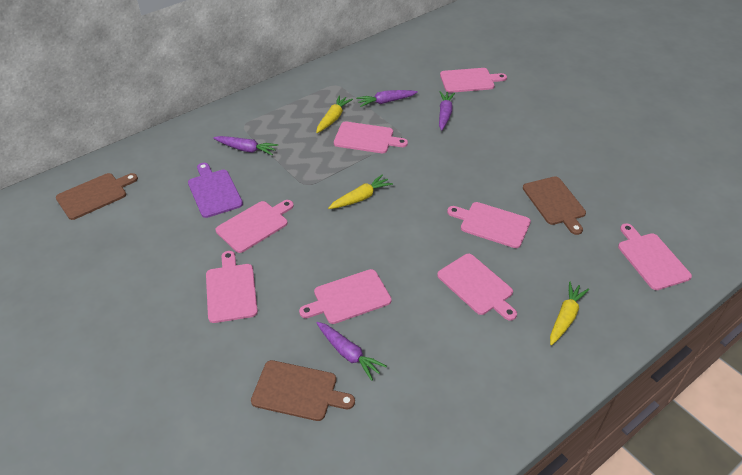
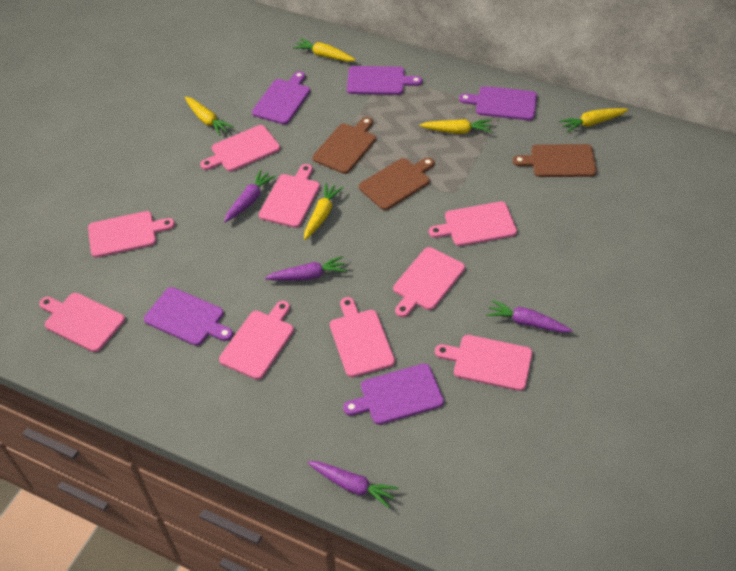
pink cutting board: [206,251,258,323] [216,200,294,253] [299,269,392,324] [334,121,408,153] [437,254,517,321] [440,68,507,93] [447,202,531,248] [618,223,692,290] = 8 -> [39,293,125,352] [88,211,175,258] [200,125,280,171] [219,301,294,380] [259,164,320,228] [330,297,395,377] [393,247,465,317] [429,201,517,246] [435,335,532,391] = 9
purple cutting board: [188,163,243,218] = 1 -> [144,287,233,346] [252,71,310,124] [343,363,444,425] [347,66,422,95] [459,86,537,120] = 5
yellow carrot: [316,95,353,133] [328,174,393,209] [550,281,589,345] = 3 -> [185,97,234,136] [293,38,356,62] [304,183,343,240] [419,119,492,134] [559,108,628,133] = 5

